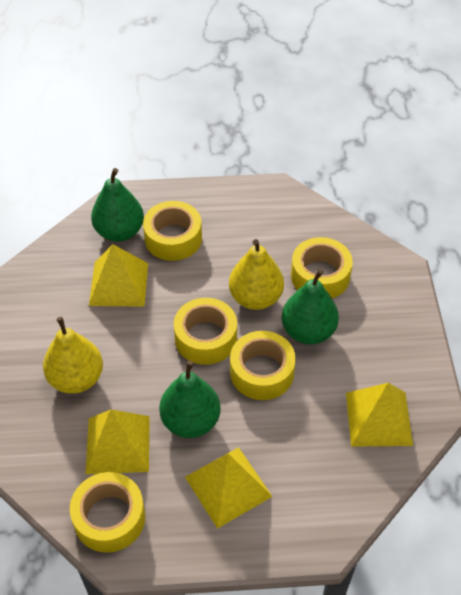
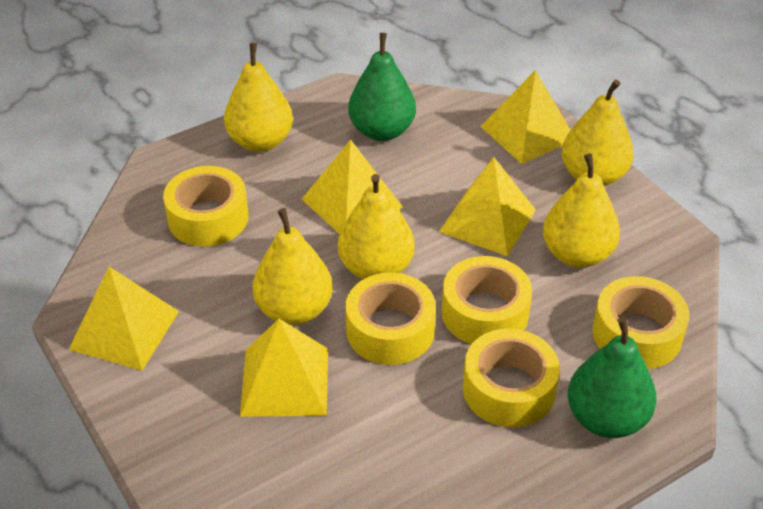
green pear: [91,168,144,242] [159,361,221,438] [282,269,339,344] = 3 -> [348,33,416,141] [568,317,657,438] = 2
yellow pear: [43,317,103,394] [229,239,284,310] = 2 -> [224,43,293,152] [253,208,333,325] [338,174,415,279] [543,154,620,268] [561,80,634,186] = 5
yellow pyramid: [86,409,150,474] [89,244,148,307] [185,447,273,529] [346,383,413,446] = 4 -> [68,267,179,370] [240,319,328,417] [302,139,403,234] [439,157,536,256] [480,70,571,164] = 5

